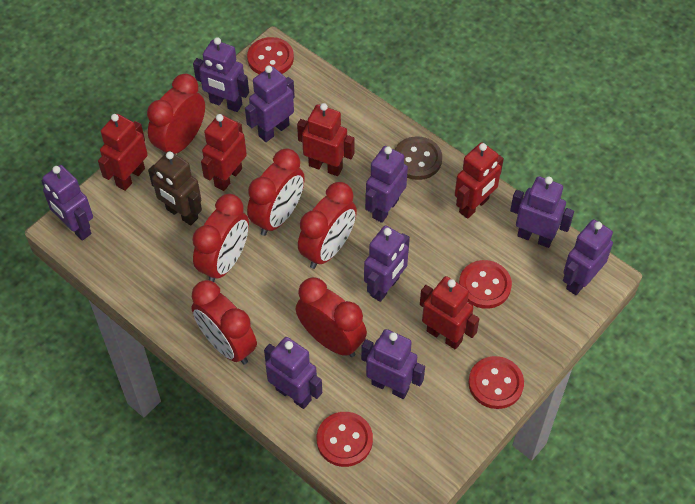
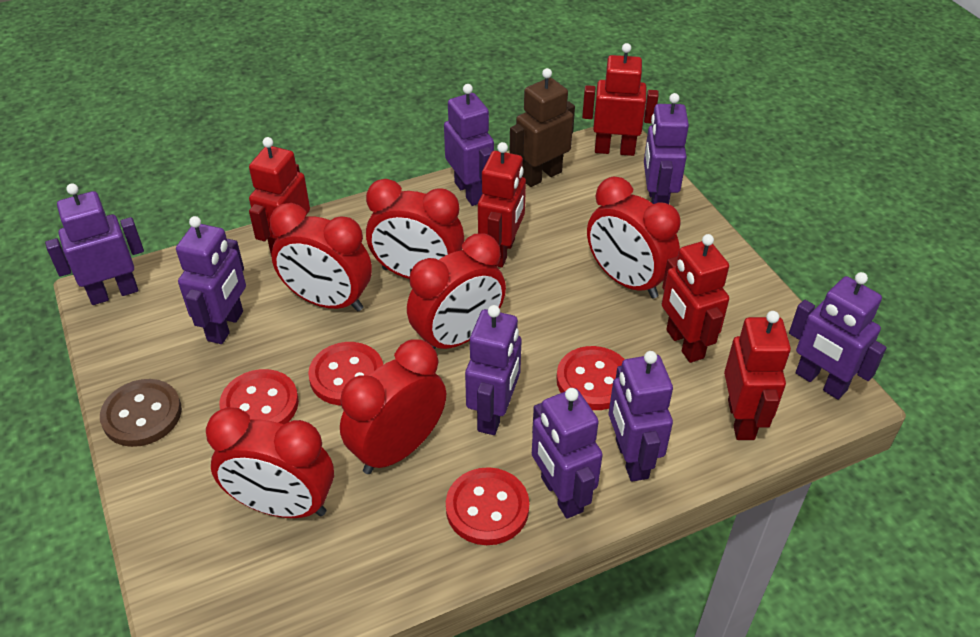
purple robot: [42,165,93,241] [193,37,249,112] [245,66,295,142] [264,337,322,409] [361,329,425,399] [364,226,410,302] [365,146,408,223] [510,176,574,248] [563,219,613,295] = 9 -> [45,183,144,305] [176,216,246,344] [444,84,494,206] [465,305,521,435] [532,388,603,519] [609,351,673,482] [644,93,689,204] [789,272,887,400] = 8

